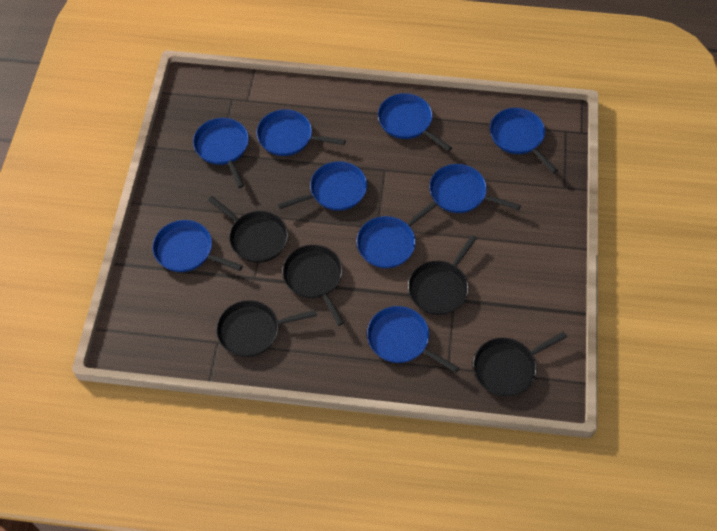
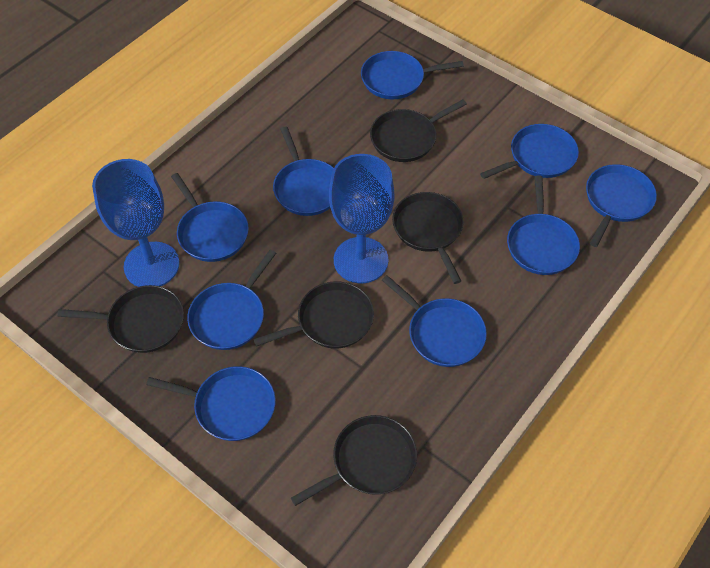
blue goblet: none = 0 -> [92,159,180,287] [329,154,395,284] = 2

